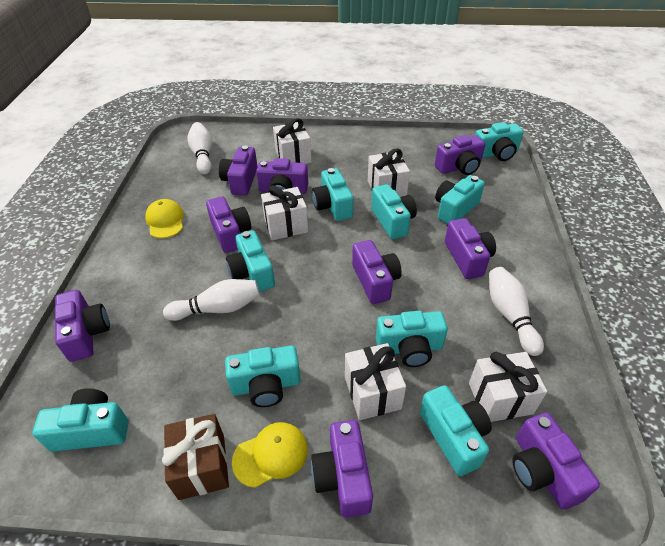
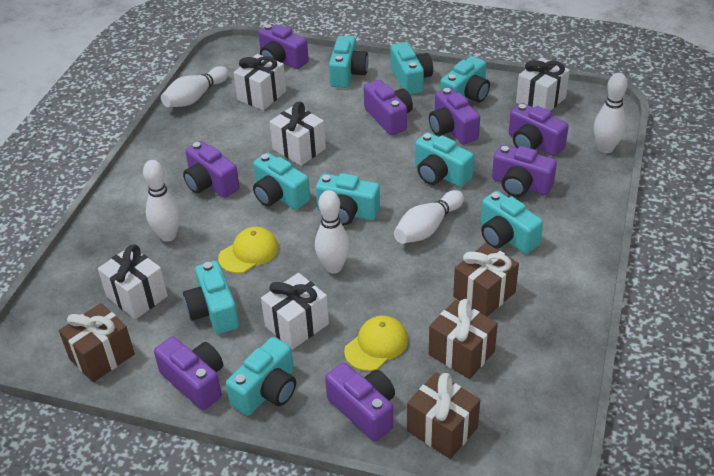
brown gift: [162,414,229,500] = 1 -> [59,303,135,382] [407,373,480,459] [429,299,498,379] [453,243,519,316] = 4
purple camera: [55,290,110,362] [206,196,251,253] [219,146,258,195] [256,158,308,194] [311,420,373,518] [352,240,402,304] [435,135,485,175] [445,218,496,279] [512,412,600,510] = 9 -> [154,337,223,410] [183,141,240,198] [258,24,309,69] [325,363,395,441] [364,80,413,135] [429,88,480,144] [492,145,557,197] [509,103,569,156] = 8
white bowling pin: [163,279,260,321] [187,122,212,175] [489,267,544,356] = 3 -> [143,160,180,242] [161,66,229,107] [315,190,350,274] [394,190,464,244] [594,73,627,153] = 5

